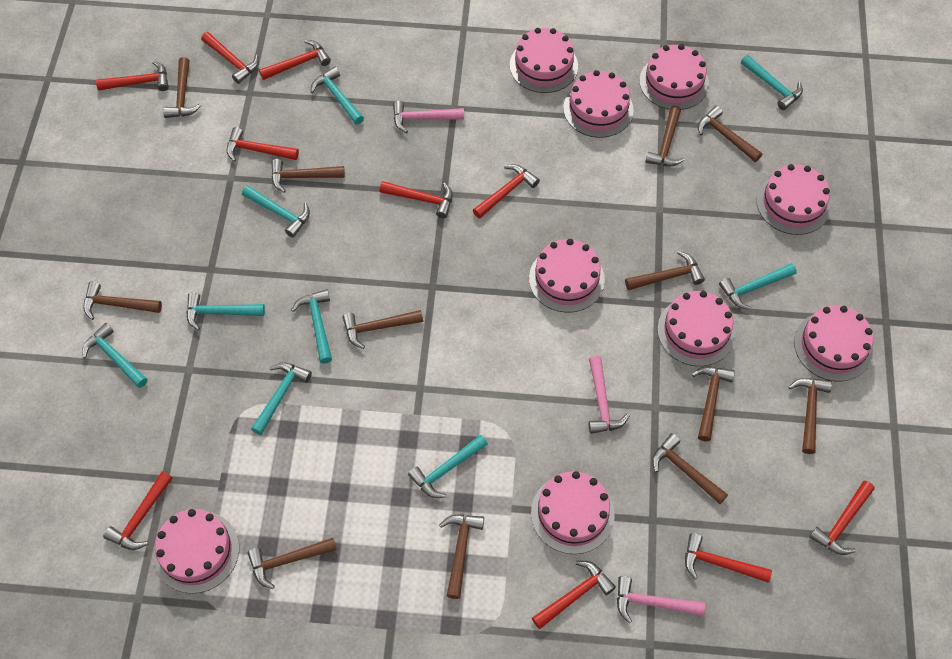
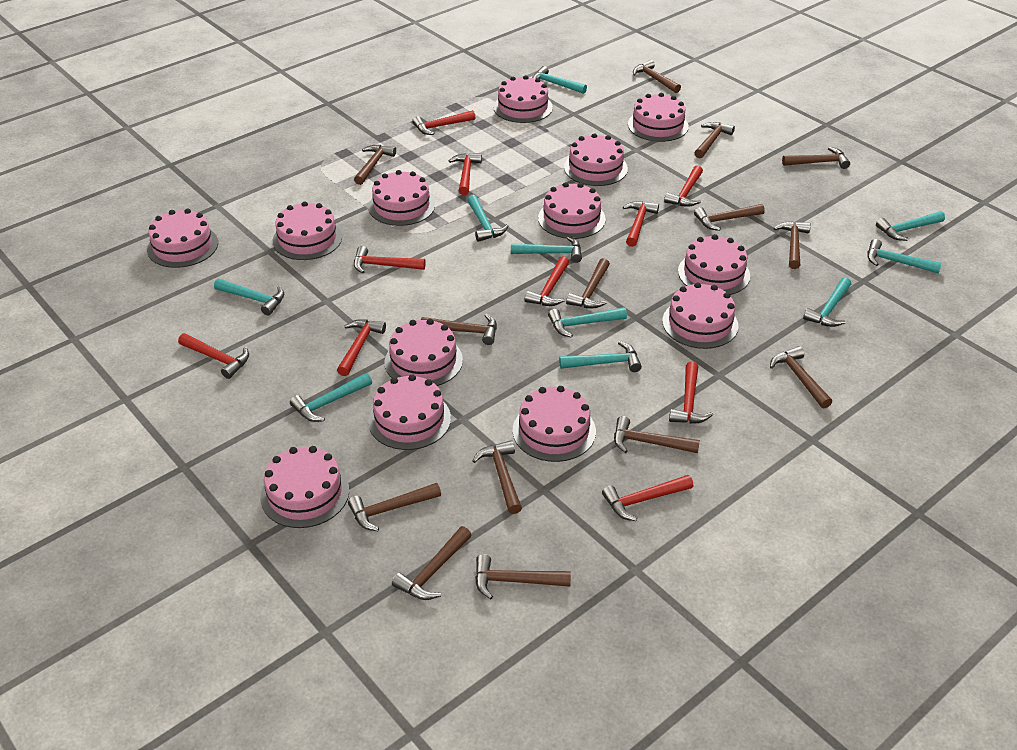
brown hammer: [83,282,162,320] [163,57,201,118] [248,538,337,589] [271,159,345,193] [343,310,423,349] [439,514,484,599] [625,251,705,290] [645,105,685,166] [652,433,728,504] [692,366,735,441] [698,106,762,162] [789,378,832,454] = 12 -> [348,483,441,531] [354,145,396,185] [392,526,471,600] [421,314,497,345] [472,440,522,514] [475,554,571,599] [566,258,610,308] [614,416,700,453] [633,60,681,93] [694,204,765,231] [695,122,735,158] [770,346,832,409] [774,221,811,269] [782,147,850,169] = 14
pink cake: [154,509,239,594] [510,28,578,93] [529,239,605,312] [531,471,615,554] [563,70,634,138] [639,44,709,110] [657,291,735,366] [757,164,831,235] [794,306,873,381] = 9 -> [147,208,218,268] [260,446,349,528] [273,201,342,260] [368,170,435,226] [368,375,451,450] [385,319,463,386] [493,75,553,123] [513,386,596,462] [538,182,606,239] [564,133,628,186] [628,93,689,142] [662,282,738,349] [678,234,750,295] = 13
pink hammer: [393,101,464,133] [589,356,629,434] [617,576,705,623] = 3 -> none = 0
turquoise hammer: [82,323,148,388] [186,292,265,330] [242,185,310,238] [251,362,312,435] [291,289,332,364] [310,67,364,125] [408,434,488,498] [719,263,797,310] [741,55,803,110] = 9 -> [214,278,284,315] [290,373,372,422] [467,195,508,242] [511,236,582,263] [532,66,587,94] [548,307,627,338] [559,341,642,372] [803,278,851,327] [867,239,942,274] [876,211,945,241] = 10

